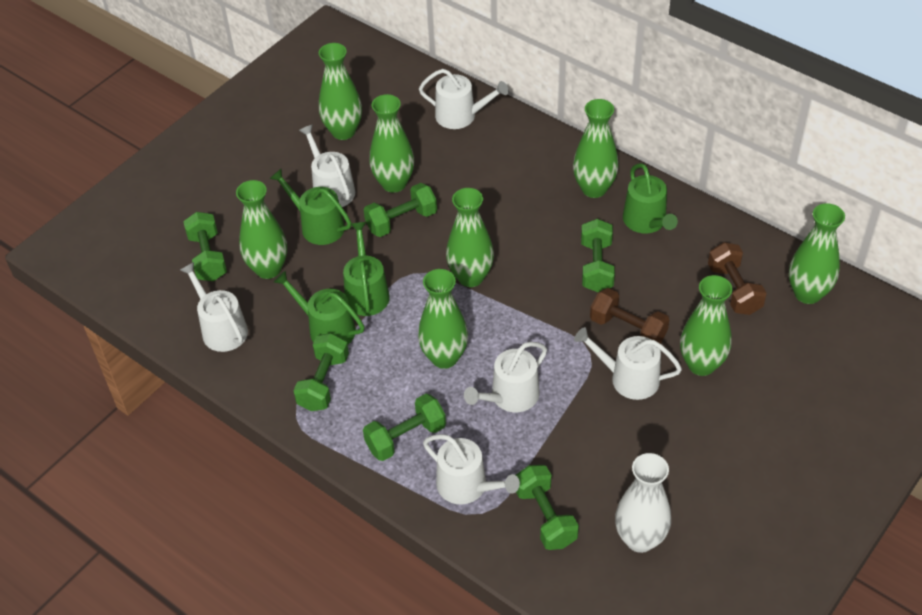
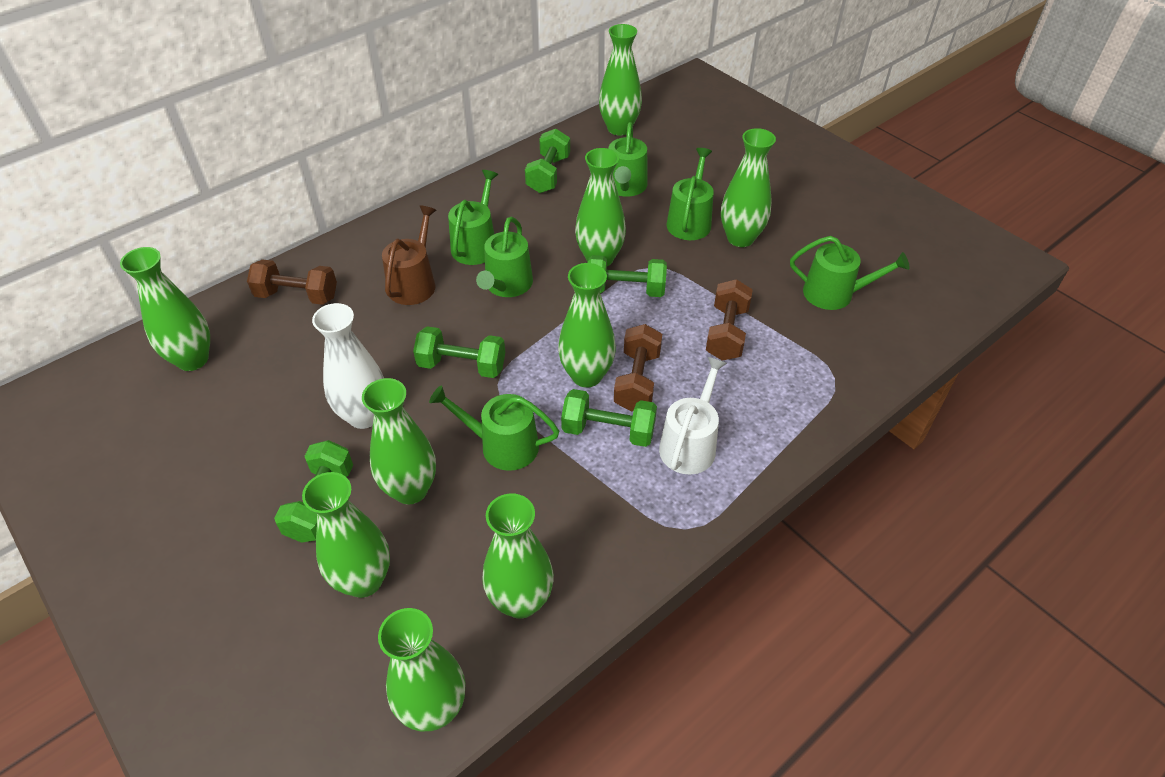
brown dumbbell: [590,288,669,344] [708,242,767,315] = 2 -> [247,260,337,305] [614,324,662,412] [706,279,753,361] = 3
brown watering can: none = 0 -> [382,205,436,305] = 1
green dumbbell: [183,212,227,281] [293,333,349,411] [363,394,446,461] [364,183,437,237] [516,465,579,550] [581,219,615,292] = 6 -> [274,440,353,543] [413,326,505,378] [525,129,570,193] [561,389,657,447] [588,255,667,297] = 5
green vase: [236,180,287,279] [319,43,362,140] [369,94,414,193] [418,269,468,369] [446,188,494,287] [573,99,619,198] [680,275,732,376] [789,203,845,304] = 8 -> [120,247,210,371] [302,472,390,598] [362,378,436,505] [378,608,465,731] [482,493,554,619] [558,263,616,387] [575,148,626,266] [599,24,642,136] [721,128,776,247] = 9
green watering can: [270,169,351,245] [274,271,365,345] [343,222,390,316] [623,163,678,233] = 4 -> [429,385,559,471] [448,170,498,265] [476,217,533,297] [608,122,648,197] [666,148,714,240] [790,236,909,310] = 6
white watering can: [180,262,248,352] [299,124,355,207] [419,69,508,129] [423,434,520,504] [464,342,547,412] [574,327,682,400] = 6 -> [659,357,727,475] = 1

